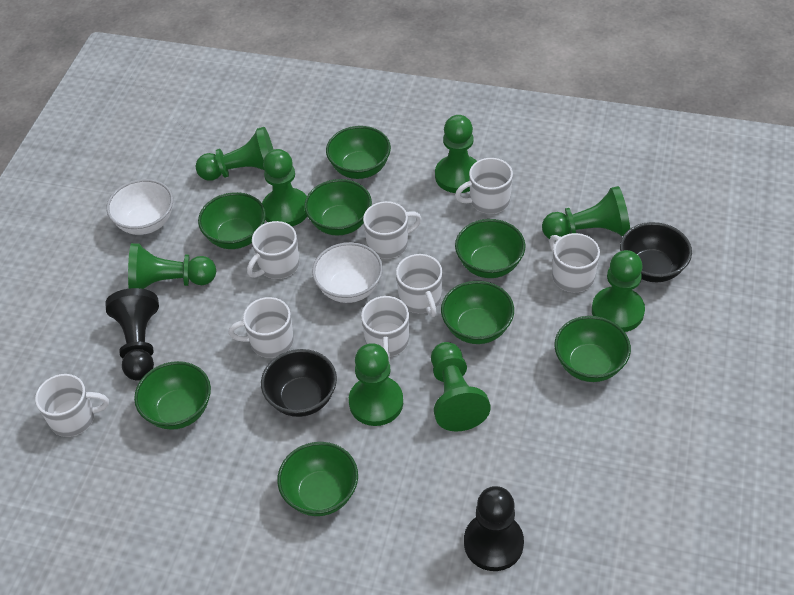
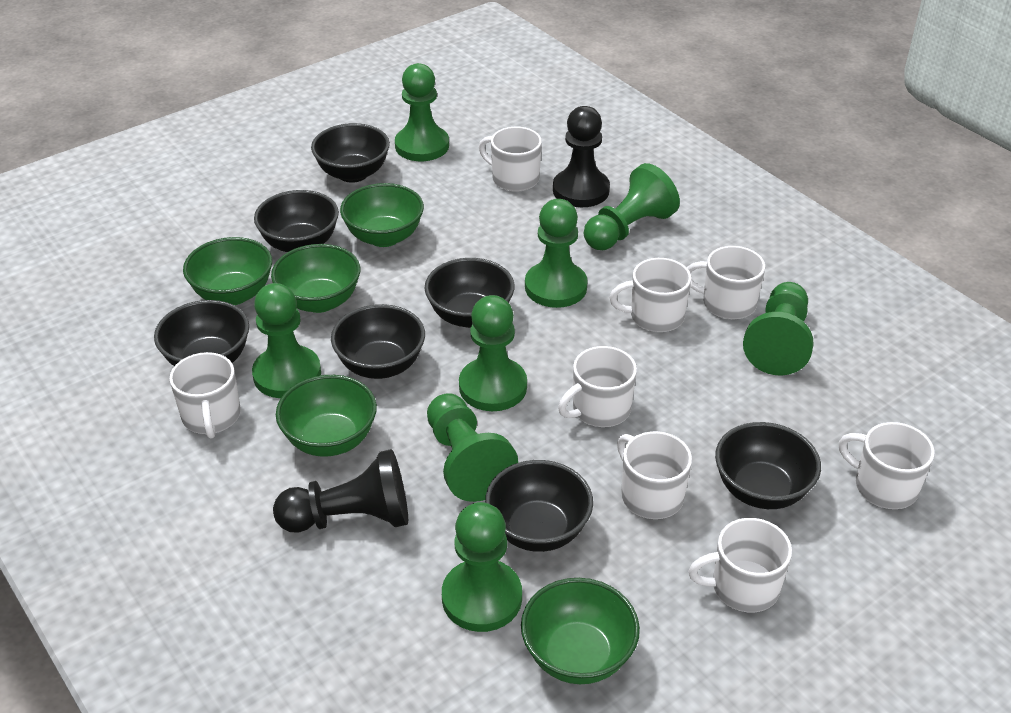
black bowl: [261,349,337,417] [620,222,692,282] = 2 -> [154,300,249,366] [254,190,339,252] [311,123,390,183] [331,304,425,379] [425,258,515,328] [485,460,593,552] [715,422,821,509] = 7
green bowl: [134,361,211,430] [198,192,266,249] [277,442,358,516] [304,179,372,236] [326,126,391,179] [441,281,514,344] [455,219,525,278] [554,316,631,382] = 8 -> [183,237,272,305] [271,244,360,313] [276,375,377,457] [340,183,424,247] [521,578,640,684] = 5
white bowl: [106,179,173,235] [312,242,383,303] = 2 -> none = 0

